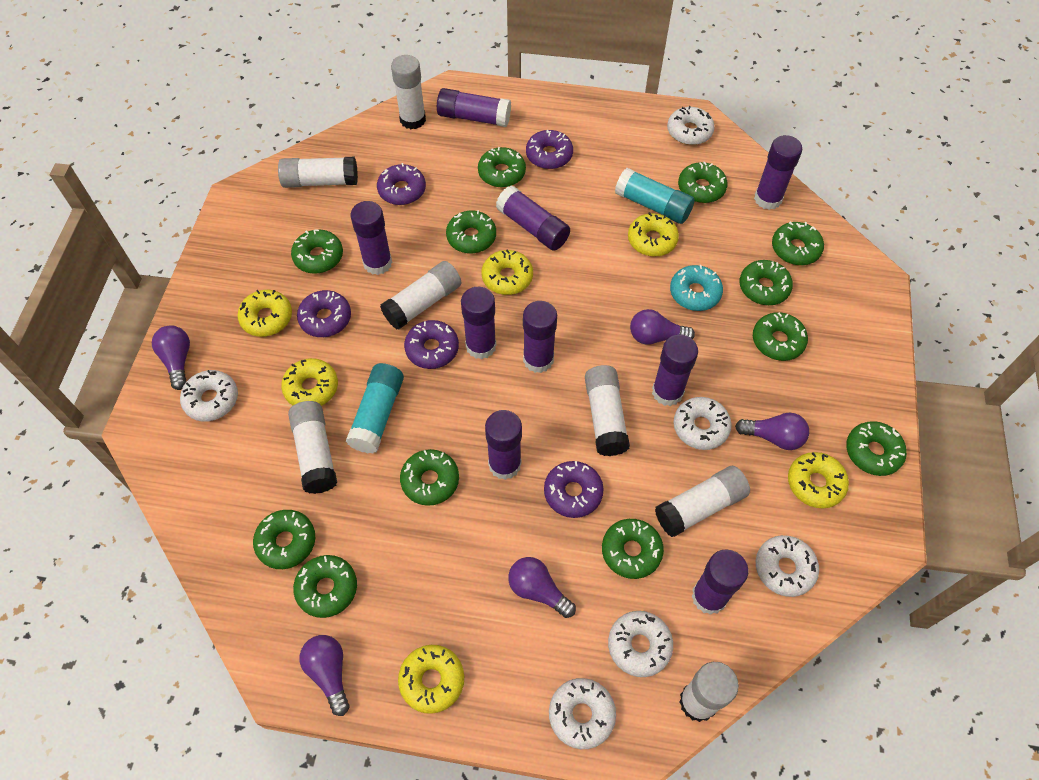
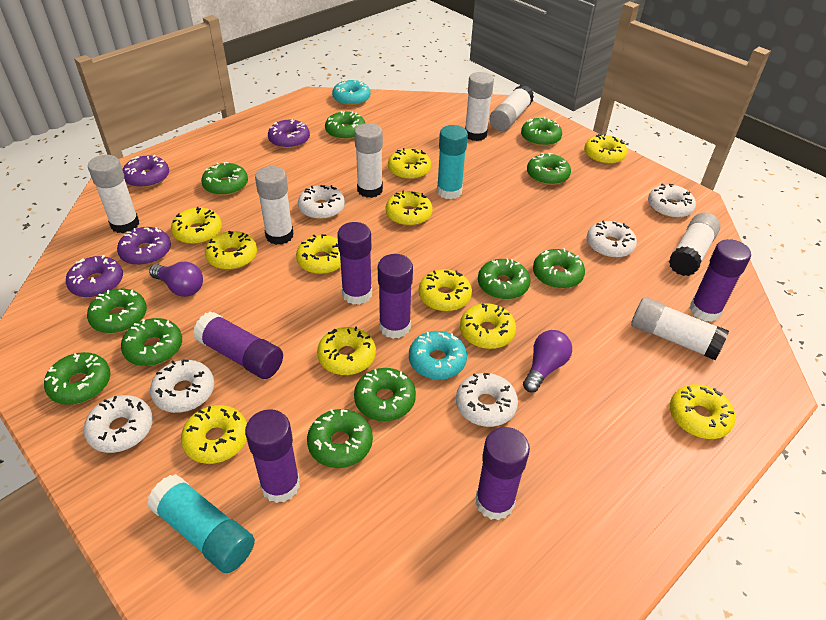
green donut: [253,510,315,569] [291,229,343,274] [293,555,357,618] [400,449,459,506] [446,210,496,253] [478,147,526,187] [602,519,664,579] [678,162,727,203] [740,260,793,305] [753,312,808,361] [772,222,824,265] [846,421,907,476] = 12 -> [44,352,110,405] [87,289,147,333] [121,318,182,366] [201,162,248,196] [307,409,373,468] [325,111,365,140] [354,368,416,421] [478,259,530,299] [521,117,562,146] [527,153,571,185] [533,248,585,289] = 11
purple donut: [297,290,351,337] [377,163,426,205] [404,320,459,369] [526,130,573,169] [544,461,604,518] = 5 -> [66,255,123,298] [117,227,171,265] [122,155,169,188] [268,119,310,149] = 4
purple glue stick: [351,201,392,275] [437,88,511,127] [461,287,496,359] [485,410,522,480] [496,185,570,251] [523,301,557,373] [652,335,698,406] [691,549,749,615] [754,135,803,210] = 9 -> [193,312,283,379] [245,409,300,503] [337,222,372,305] [378,254,413,339] [475,427,530,521] [689,239,751,322] = 6
purple light bulb: [152,326,190,390] [299,635,349,716] [508,557,576,618] [630,309,695,345] [735,412,809,450] = 5 -> [149,261,203,297] [523,330,572,392] = 2
turquoise donut: [670,265,723,311] = 1 -> [332,79,370,106] [409,331,467,380] = 2
yellow donut: [237,290,292,337] [281,358,338,406] [398,645,464,714] [482,249,533,295] [628,212,679,256] [788,452,849,508] = 6 -> [171,207,222,244] [181,405,247,464] [205,231,257,270] [296,234,341,274] [317,326,376,375] [386,191,433,226] [388,148,431,180] [419,269,472,311] [460,303,516,349] [584,134,627,165] [670,384,735,439] = 11

